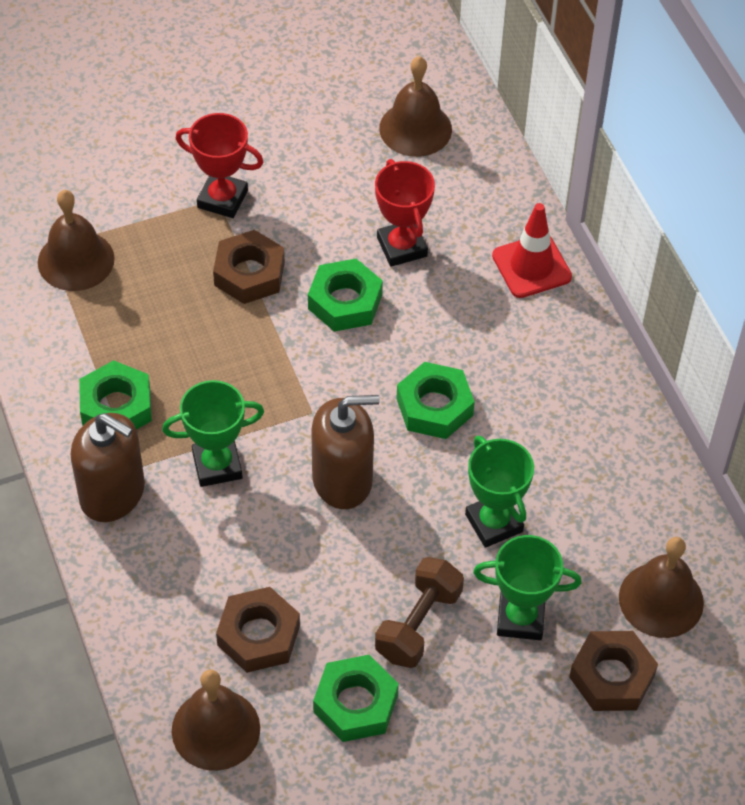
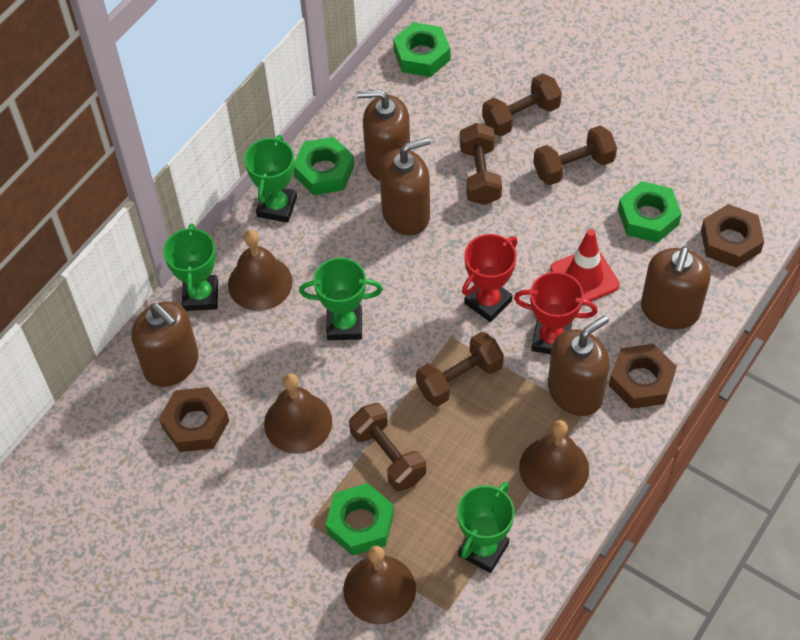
brown dumbbell: [375,557,464,668] = 1 -> [349,403,426,491] [416,332,504,406] [460,123,502,205] [482,74,562,136] [533,126,617,185] = 5
brown soap dispenser: [71,413,145,522] [311,395,380,509] = 2 -> [131,302,199,387] [357,90,410,181] [380,137,430,235] [548,315,610,416] [641,246,711,329] = 5
green trophy: [162,380,264,487] [465,436,534,548] [473,535,582,640] = 3 -> [163,223,218,311] [244,135,297,223] [299,258,383,340] [457,482,515,573] = 4

